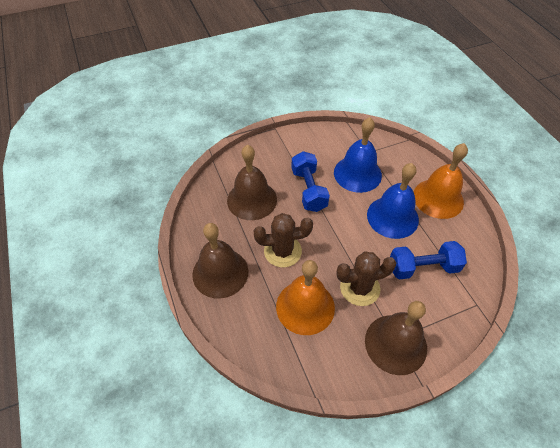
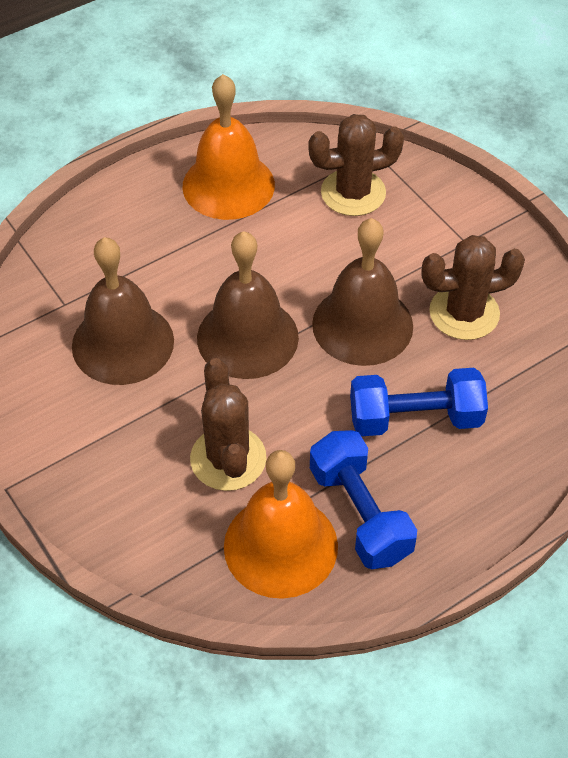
blue bell: [334,117,382,193] [367,163,419,239] = 2 -> none = 0
brown cactus: [253,213,313,267] [336,251,396,306] = 2 -> [190,358,267,491] [308,114,404,216] [422,235,525,340] = 3

